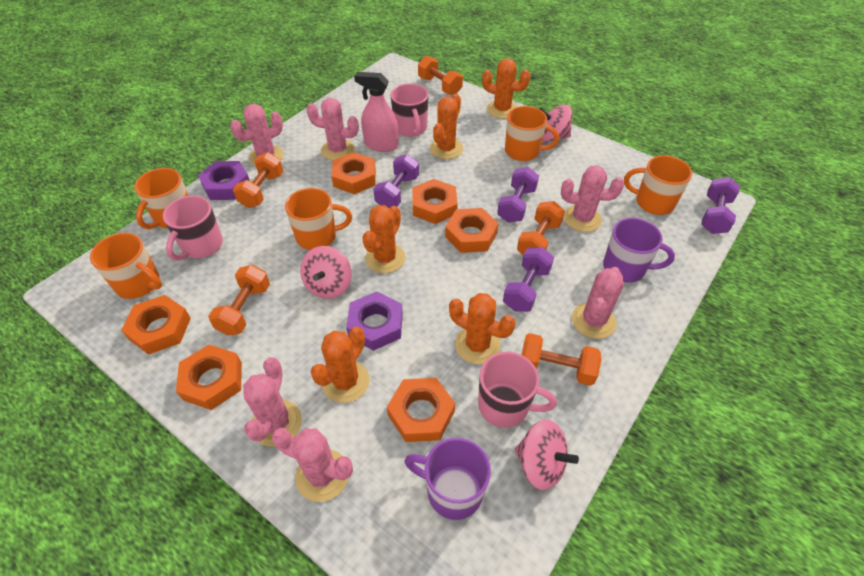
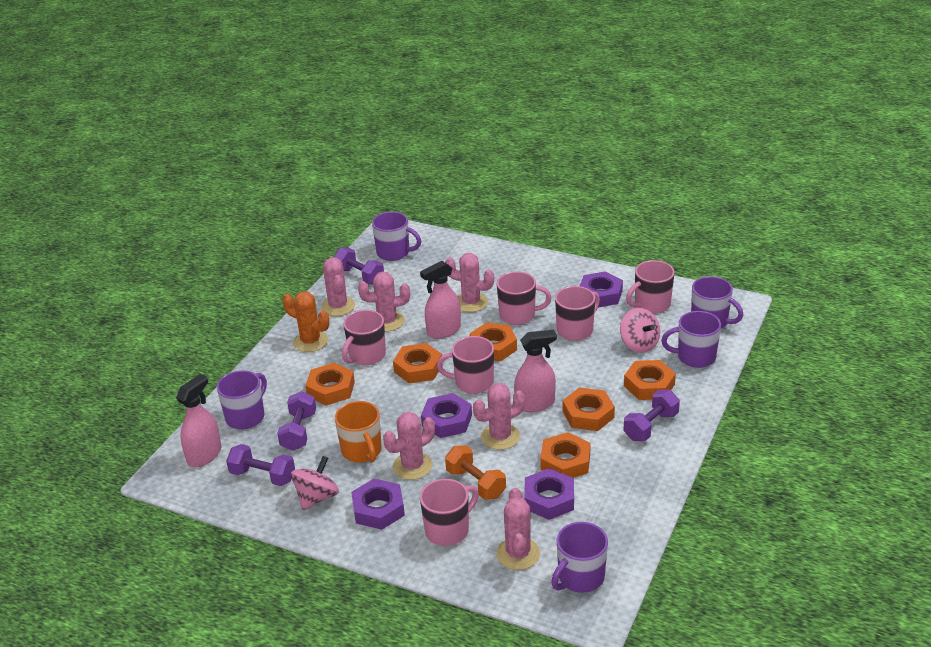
orange cactus: [310,327,370,403] [362,205,406,273] [430,94,463,159] [449,293,516,364] [482,58,530,119] = 5 -> [283,291,329,352] = 1
orange dumbbell: [208,265,270,335] [233,152,283,208] [418,56,463,95] [517,201,565,255] [522,333,602,386] = 5 -> [445,445,506,500] = 1
orange mug: [90,233,162,299] [134,168,189,229] [285,188,352,250] [505,106,559,161] [624,155,692,215] = 5 -> [335,401,382,463] = 1
pink mug: [163,195,223,261] [391,84,429,137] [478,352,557,428] = 3 -> [342,310,386,365] [420,479,479,546] [437,336,494,394] [497,271,551,325] [555,286,600,341] [626,260,675,314] = 6
pink spinning top: [300,246,352,299] [515,420,579,490] [540,104,572,142] = 3 -> [291,456,339,510] [620,308,660,353] = 2
pink spray bottle: [354,72,398,152] = 1 -> [176,374,221,467] [420,261,461,339] [514,330,557,412] = 3
purple mug: [404,438,491,520] [603,218,675,283] = 2 -> [217,370,267,430] [372,212,421,261] [551,522,608,593] [661,311,721,368] [691,276,743,328] = 5
purple nut: [198,161,250,200] [346,291,403,351] = 2 -> [351,479,405,530] [421,393,472,438] [524,468,574,520] [580,271,623,308] = 4

